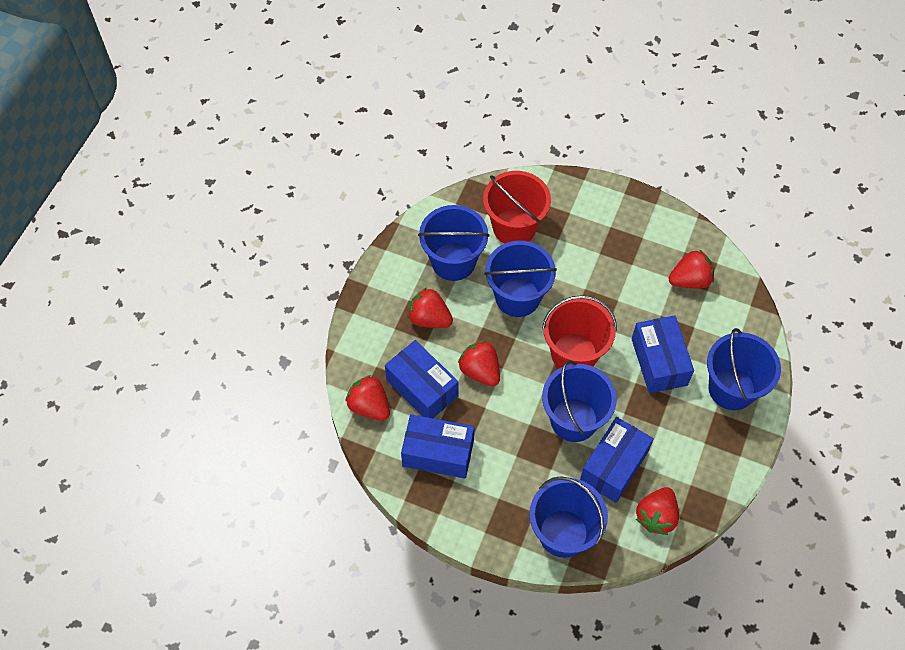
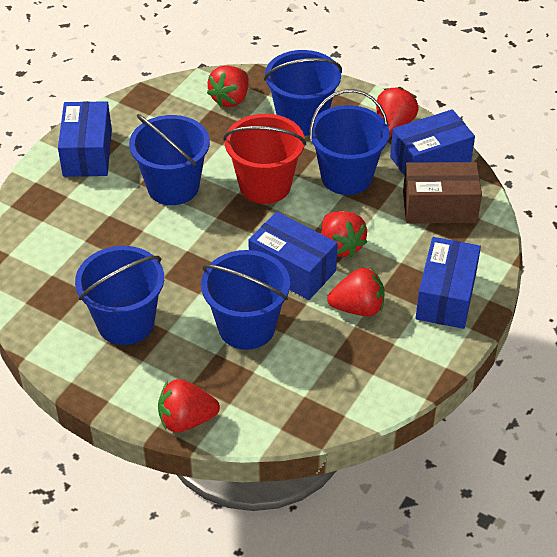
brown box: none = 0 -> [403,162,482,224] = 1
red bucket: [483,171,551,244] [542,295,617,369] = 2 -> [223,114,306,204] = 1

